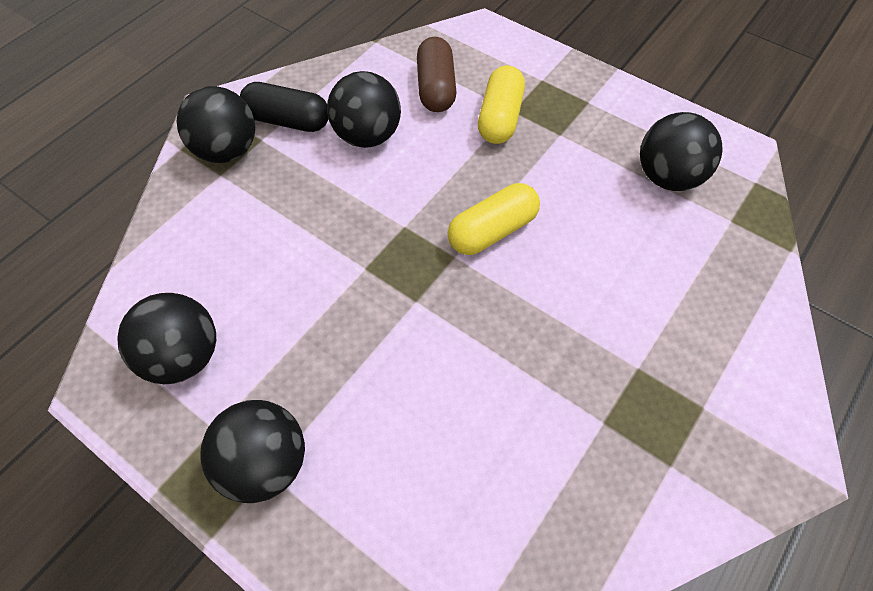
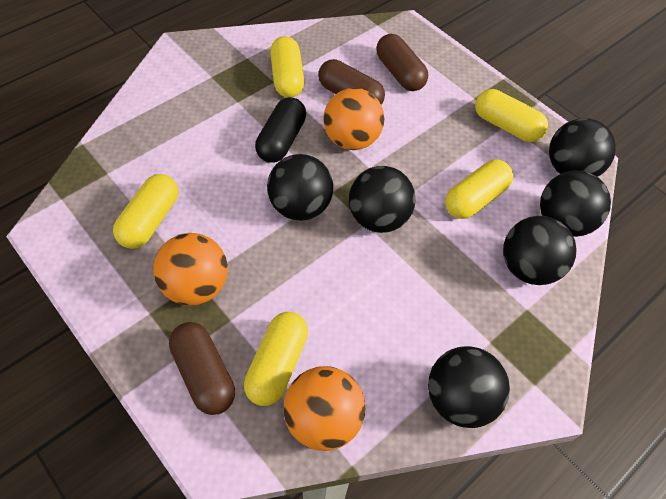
black ball: [117,293,216,384] [177,86,255,163] [200,400,305,503] [327,71,401,148] [640,112,722,191] = 5 -> [267,154,333,221] [349,166,416,233] [428,346,510,428] [503,216,577,285] [540,170,611,237] [549,118,616,177] = 6
brown capsule: [417,37,456,112] = 1 -> [169,322,235,415] [318,59,385,105] [376,34,428,91] = 3
orange ball: none = 0 -> [154,233,228,306] [283,366,366,451] [323,88,384,150] = 3
yellow capsule: [447,183,540,255] [478,66,525,144] = 2 -> [113,174,178,249] [244,312,308,406] [270,36,305,97] [445,160,513,219] [475,89,548,142] = 5

